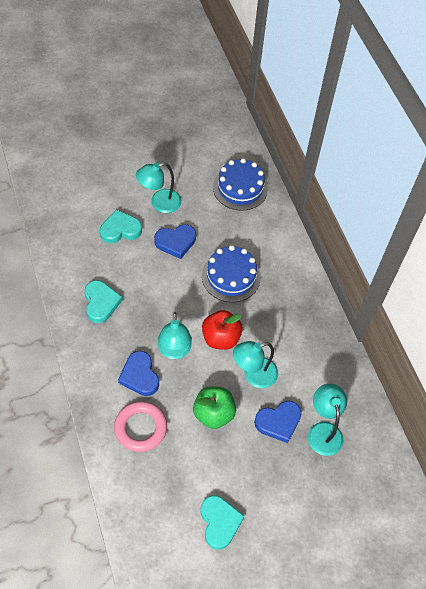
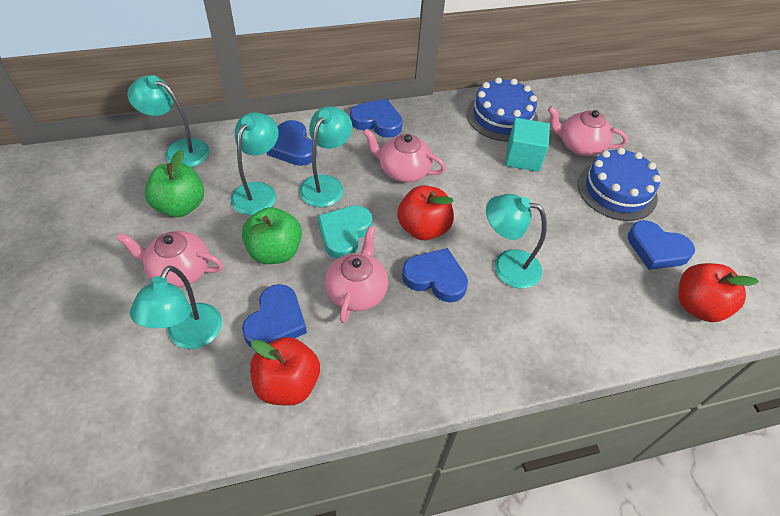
blue heart: [118,351,159,396] [154,225,196,259] [254,401,302,443] = 3 -> [242,284,307,348] [267,120,317,166] [350,99,403,138] [402,248,468,303] [628,220,695,270] = 5
green apple: [193,386,236,429] = 1 -> [144,150,204,217] [242,207,302,264] = 2
pink ring: [114,401,167,452] = 1 -> none = 0
pink teapot: none = 0 -> [117,231,223,288] [325,226,388,323] [363,129,446,182] [548,106,628,156] = 4
red apple: [202,310,243,350] = 1 -> [250,337,320,406] [397,186,454,240] [678,263,759,322] = 3
turquoise cube: none = 0 -> [505,118,550,172] = 1
turquoise heart: [84,280,123,323] [100,209,142,243] [201,495,244,549] = 3 -> [318,205,372,259] = 1
turquoise lamp: [136,163,182,213] [158,312,192,359] [233,341,278,388] [308,384,347,456] = 4 -> [127,75,209,167] [130,266,222,349] [231,112,279,215] [299,106,352,207] [486,194,547,289] = 5

